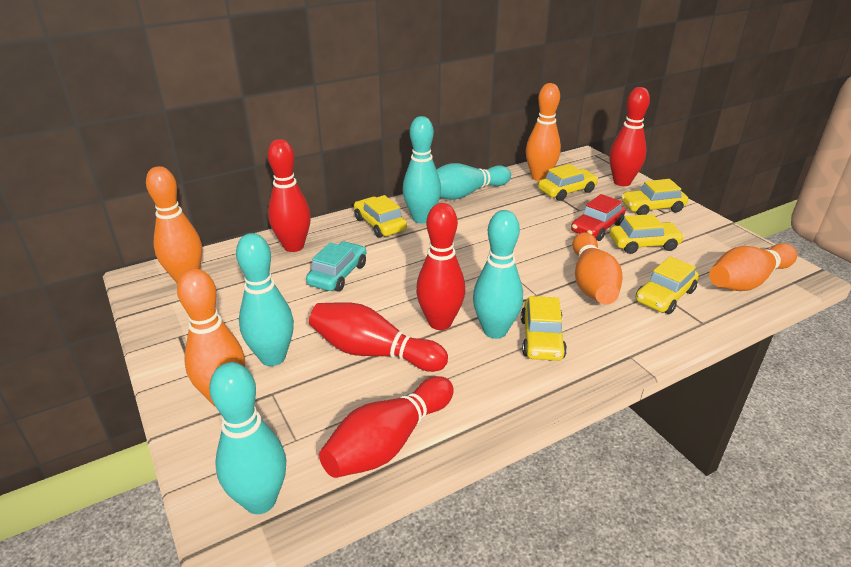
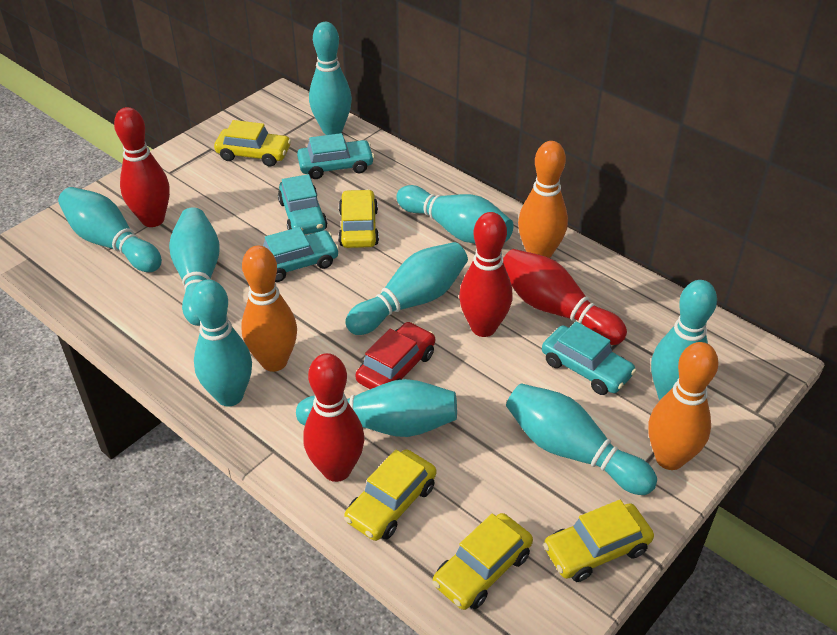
orange bowling pin: [146,166,202,284] [177,268,245,406] [526,83,561,181] [572,232,623,304] [709,243,797,291] = 5 -> [241,246,297,372] [518,141,568,258] [649,342,718,470] = 3
red bowling pin: [268,139,311,252] [309,302,448,372] [319,376,454,478] [416,203,465,330] [609,87,650,186] = 5 -> [114,107,170,227] [303,353,365,482] [459,212,512,337] [503,249,627,345] = 4
turquoise bowling pin: [209,362,286,514] [236,233,294,366] [403,116,441,223] [436,163,511,200] [473,210,523,339] = 5 -> [58,187,162,272] [169,207,220,326] [191,279,252,406] [296,379,457,437] [309,22,352,135] [345,242,468,335] [396,185,514,243] [506,383,657,495] [651,280,717,400] = 9
turquoise car: [306,241,366,292] = 1 -> [263,227,339,282] [278,174,327,235] [297,133,374,179] [542,322,636,395] = 4
yellow car: [354,195,407,238] [521,296,567,361] [538,164,598,201] [610,214,685,254] [621,179,688,215] [635,256,699,314] = 6 -> [214,120,291,166] [338,189,379,248] [344,449,436,541] [432,513,533,610] [543,500,654,582] = 5

